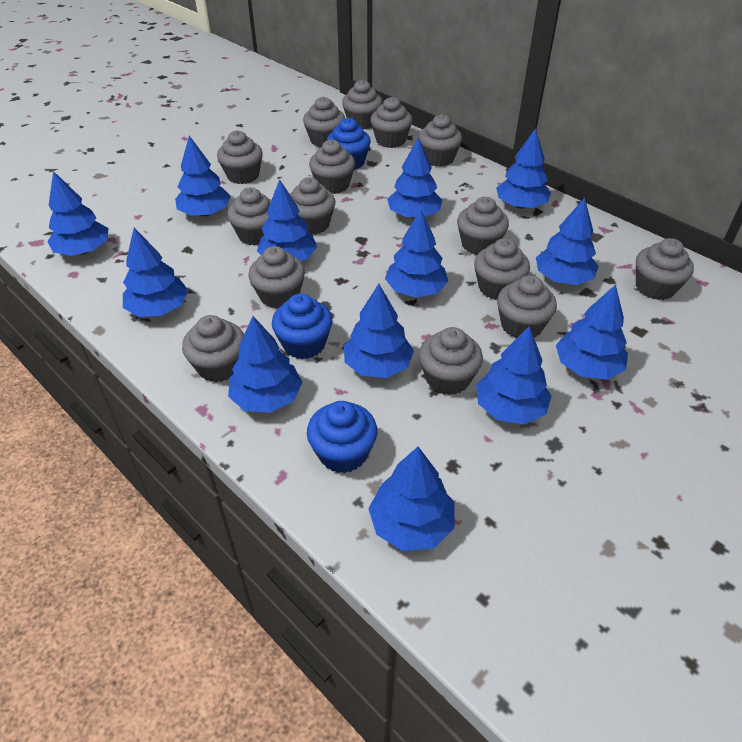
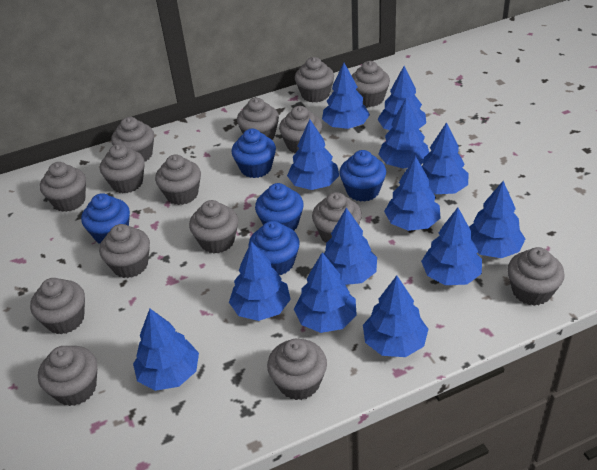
blue cupcake: [272,293,332,359] [307,401,377,473] [327,118,371,170] = 3 -> [81,193,130,244] [232,129,276,178] [248,221,300,275] [255,183,304,231] [339,150,386,202] = 5

